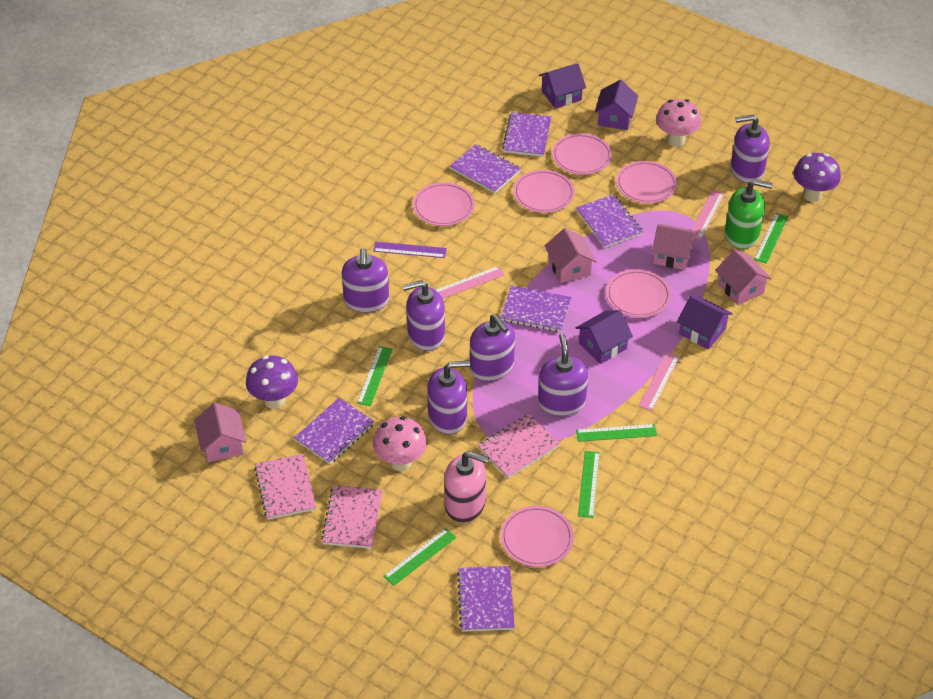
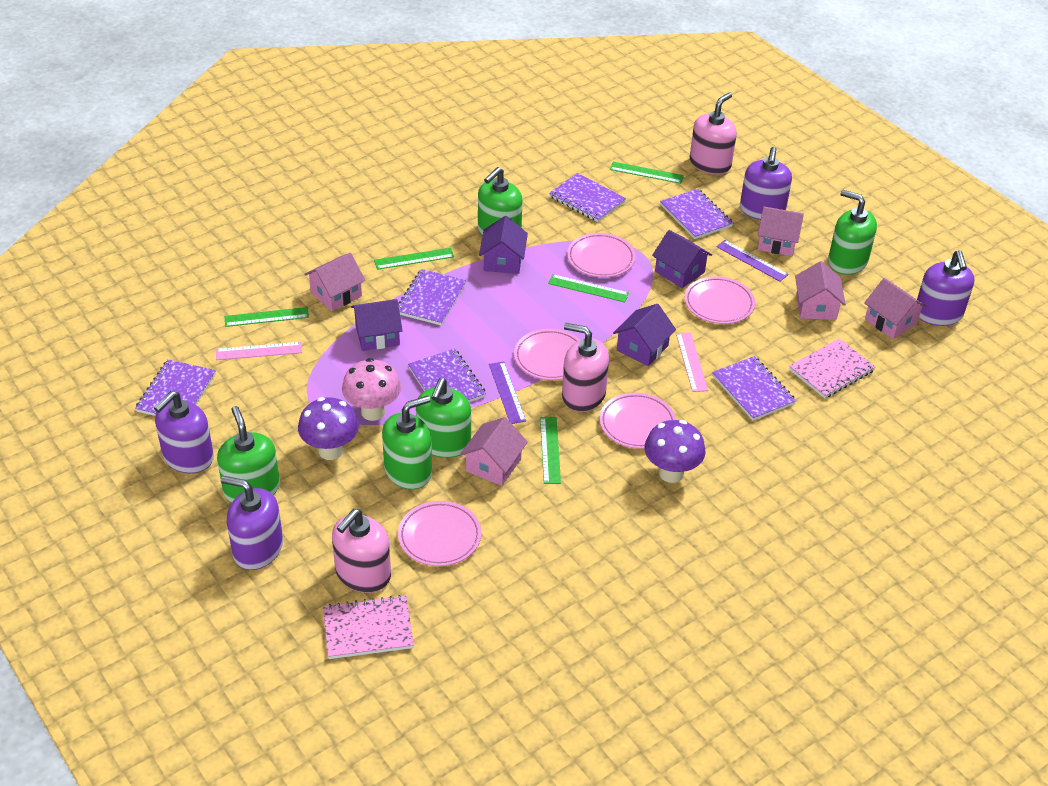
green soap dispenser: [725,179,773,249] = 1 -> [217,406,280,503] [382,396,432,490] [416,378,471,458] [478,167,522,235] [828,190,877,275] = 5
pink house: [194,403,246,462] [545,228,597,283] [652,224,697,270] [715,249,772,305] = 4 -> [304,253,365,311] [460,417,528,486] [758,207,804,256] [795,261,846,320] [864,278,927,339] = 5
pink mushroom: [373,416,427,471] [656,99,701,147] = 2 -> [342,358,401,421] = 1
pink notebook: [254,454,316,520] [321,485,382,549] [478,414,560,478] = 3 -> [323,595,414,659] [789,339,876,399] = 2
pink plate: [413,182,475,226] [501,506,574,567] [513,170,575,213] [552,133,612,175] [606,269,671,318] [616,161,677,203] = 6 -> [398,501,481,566] [514,329,580,380] [567,233,636,277] [600,393,676,449] [685,276,755,324] = 5
pink ruler: [436,266,505,298] [638,352,680,411] [691,190,724,240] = 3 -> [216,342,302,360] [676,332,708,392] = 2
pink soap dispenser: [444,451,489,523] = 1 -> [332,509,391,593] [562,323,609,412] [690,92,737,174] = 3
purple ruler: [373,242,447,258] = 1 -> [489,362,526,424] [716,240,789,282] = 2
purple soap dispenser: [342,248,389,313] [403,280,445,351] [427,361,470,434] [470,314,515,381] [538,333,588,416] [731,114,770,183] = 6 -> [154,391,214,473] [221,476,283,570] [740,147,792,220] [916,250,975,326] = 4

